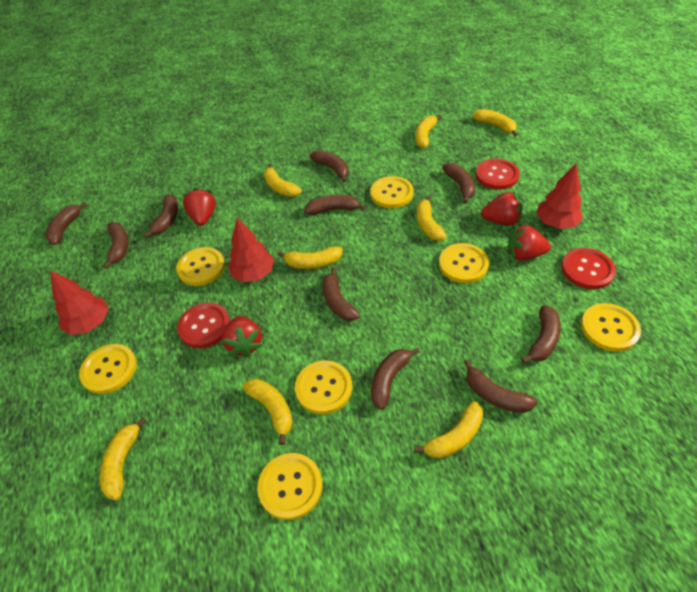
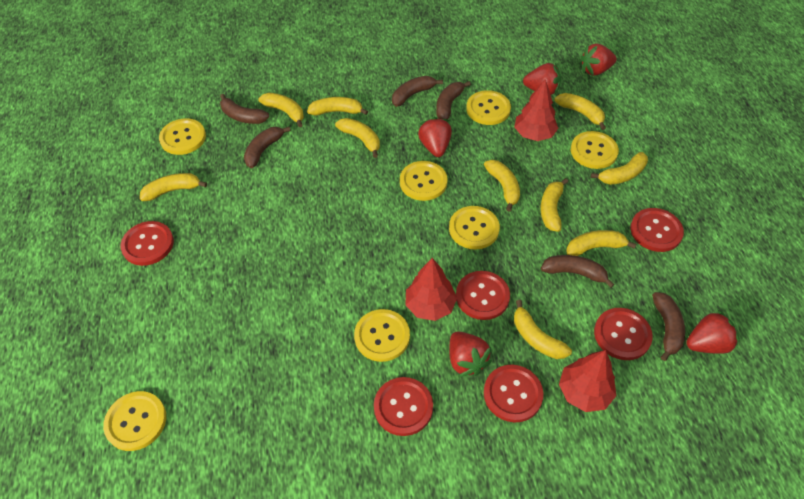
brown banana: [45,202,87,245] [103,222,129,269] [143,194,178,238] [304,195,365,215] [310,150,349,182] [322,267,360,321] [371,348,420,410] [442,163,475,203] [464,360,537,413] [521,305,561,364] = 10 -> [220,94,269,124] [244,127,291,168] [392,76,443,107] [436,81,471,120] [541,255,615,288] [652,292,685,361] = 6
red button: [177,303,230,348] [476,159,520,190] [561,248,616,289] = 3 -> [120,221,174,266] [374,377,433,436] [456,271,510,320] [484,365,543,422] [594,308,653,360] [630,208,684,252] = 6
red strawberry: [182,188,216,226] [222,316,263,358] [481,191,522,226] [507,224,551,261] = 4 -> [418,117,452,157] [449,331,492,377] [523,63,561,95] [580,44,617,76] [686,310,740,354] = 5
yellow banana: [100,417,147,500] [243,379,293,445] [264,164,302,197] [278,246,343,269] [414,401,483,459] [415,115,442,148] [417,195,447,241] [472,109,517,137] = 8 -> [140,173,207,201] [258,93,304,127] [307,97,368,115] [335,118,380,158] [484,160,520,212] [514,300,572,359] [541,178,568,232] [554,93,606,130] [566,230,636,256] [591,152,648,185] = 10

